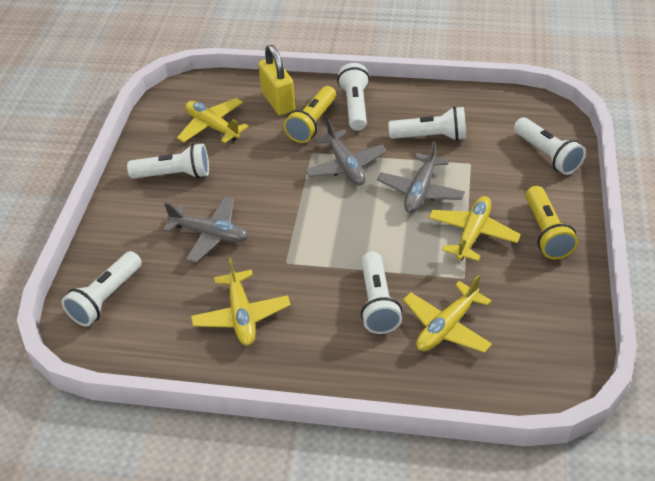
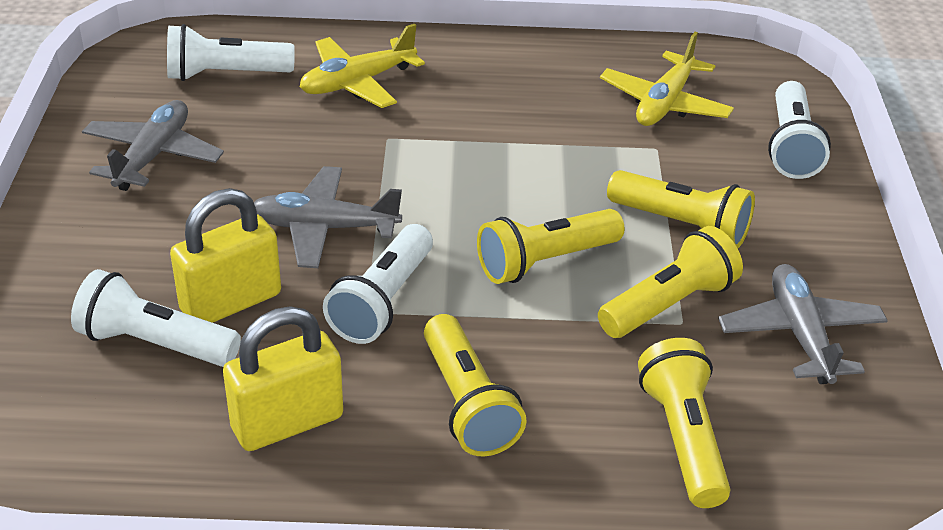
white flashlight: [62,251,142,326] [127,143,209,179] [337,63,370,131] [361,252,402,334] [388,106,466,141] [514,117,586,175] = 6 -> [71,269,241,367] [167,24,295,81] [323,224,433,344] [768,81,831,179] = 4
yellow flashlight: [284,86,336,143] [526,186,578,259] = 2 -> [424,314,527,456] [477,209,624,284] [598,226,743,338] [607,170,755,248] [638,338,731,508] = 5
yellow padlock: [258,45,296,115] = 1 -> [170,188,281,323] [223,307,343,451] = 2
yellow plane: [177,98,249,143] [191,258,291,346] [403,274,492,353] [428,196,521,261] = 4 -> [300,24,425,108] [600,32,734,126] = 2

